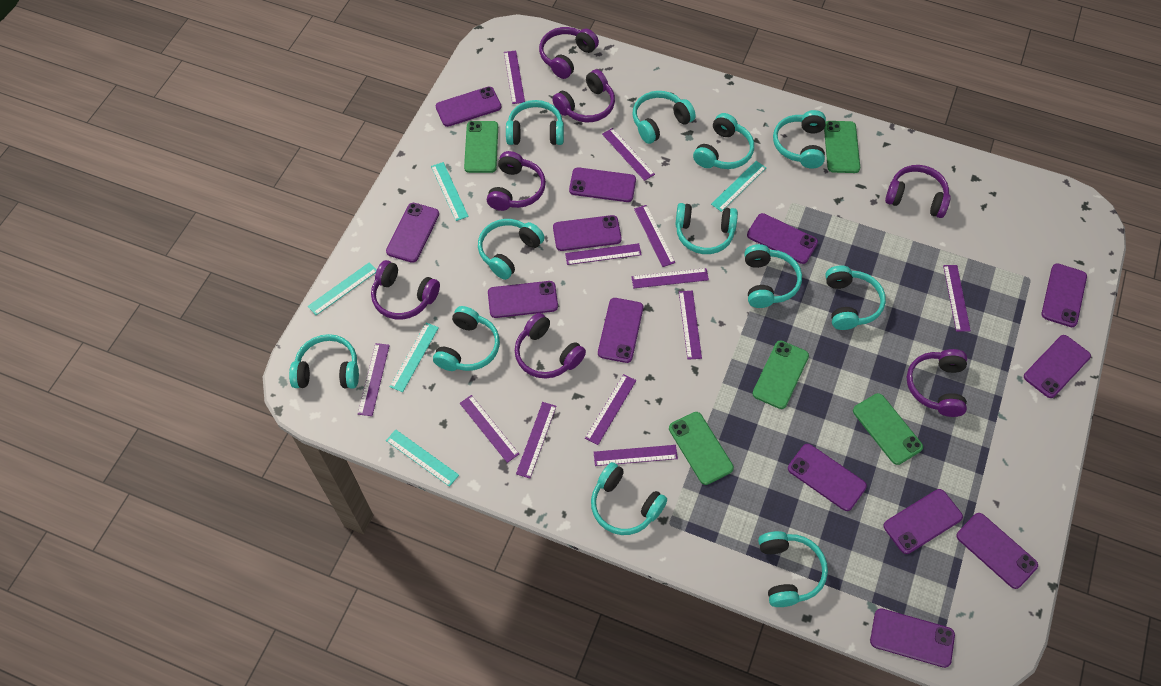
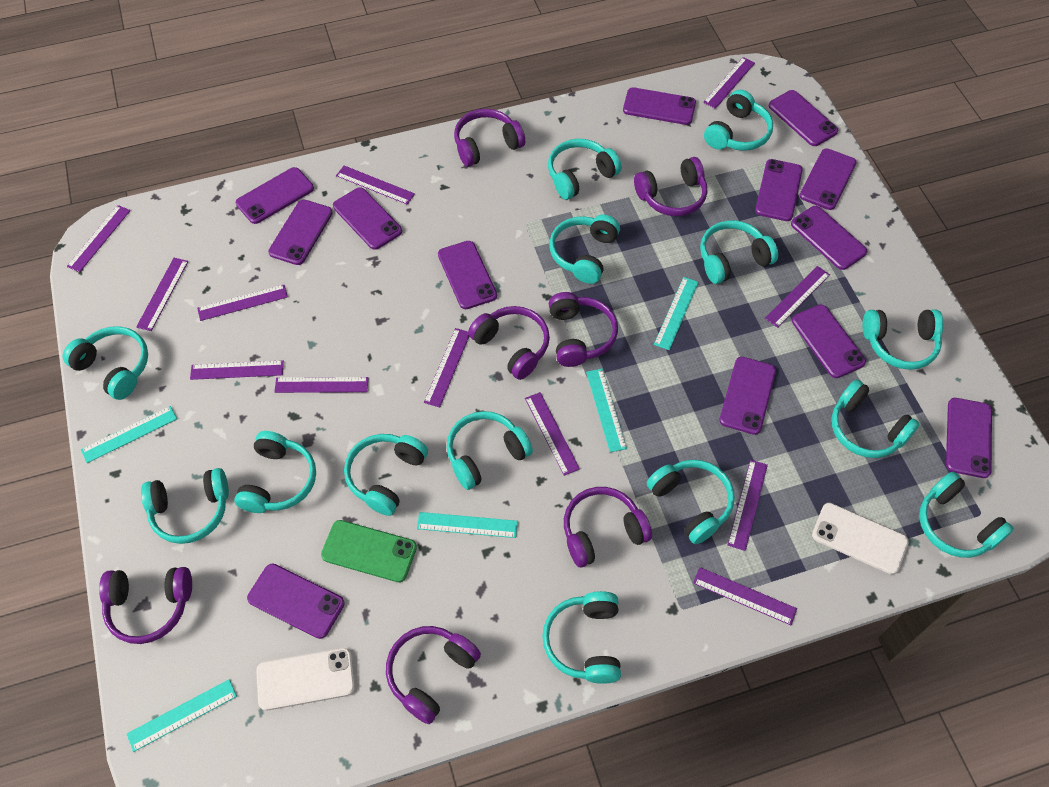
green phone: [464,121,498,173] [669,412,734,485] [752,341,809,409] [824,121,860,173] [853,393,923,465] = 5 -> [321,520,417,582] = 1
turquoise headphones: [289,334,359,389] [433,306,500,371] [478,219,545,280] [506,100,564,145] [591,462,667,535] [633,91,696,144] [675,203,738,254] [693,113,754,169] [744,244,802,308] [758,531,828,607] [773,110,826,168] [825,265,886,330] = 12 -> [63,326,148,400] [141,468,229,544] [234,431,316,513] [344,434,428,516] [447,411,533,490] [542,591,621,684] [548,139,622,200] [549,215,620,284] [647,460,735,544] [700,220,778,284] [704,90,773,151] [831,379,920,458] [862,310,944,370] [919,472,1014,558] = 14
white phone: none = 0 -> [256,648,355,711] [812,503,909,574] = 2

